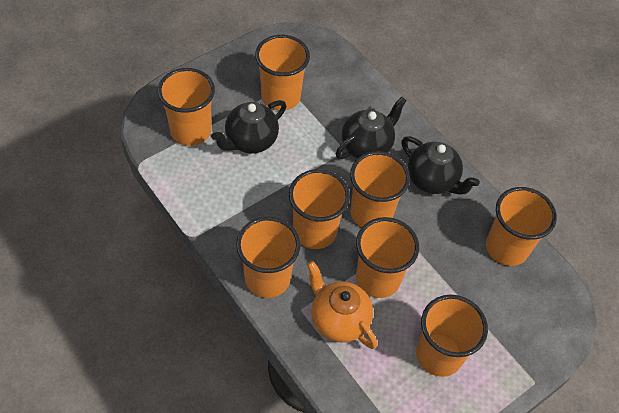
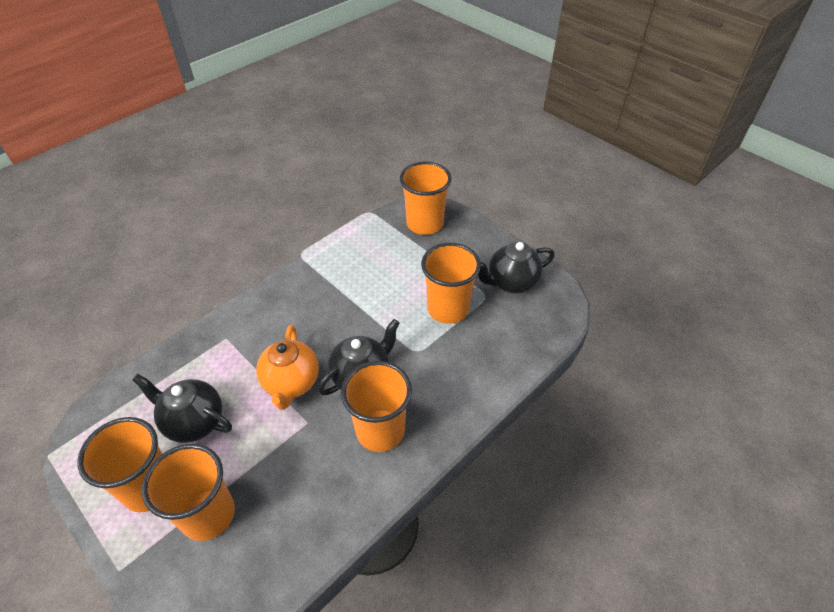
orange cup: [157,68,215,146] [236,217,300,298] [255,35,310,111] [289,169,350,249] [350,151,410,227] [356,217,419,298] [416,295,488,377] [486,187,557,266] = 8 -> [77,417,163,512] [142,444,235,541] [341,361,412,452] [400,162,452,235] [421,243,481,324] = 5

